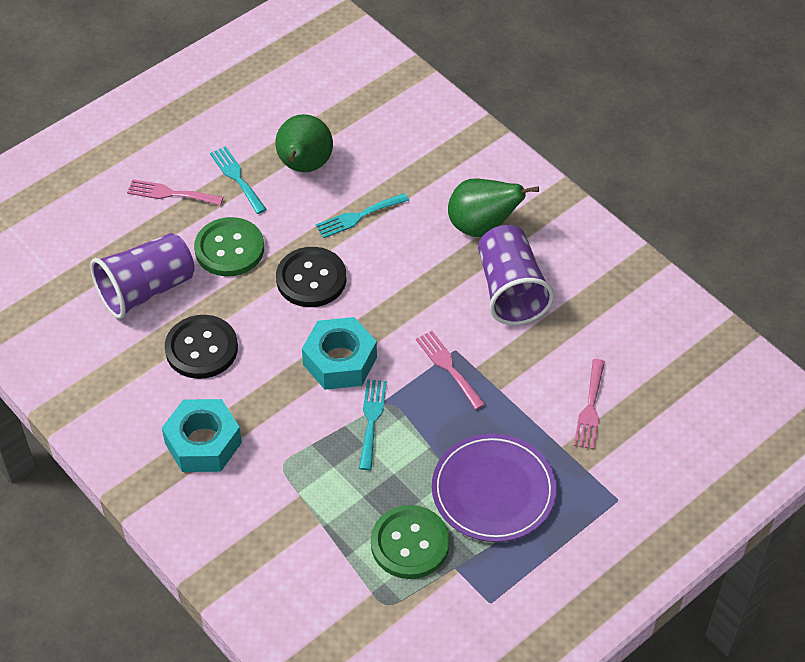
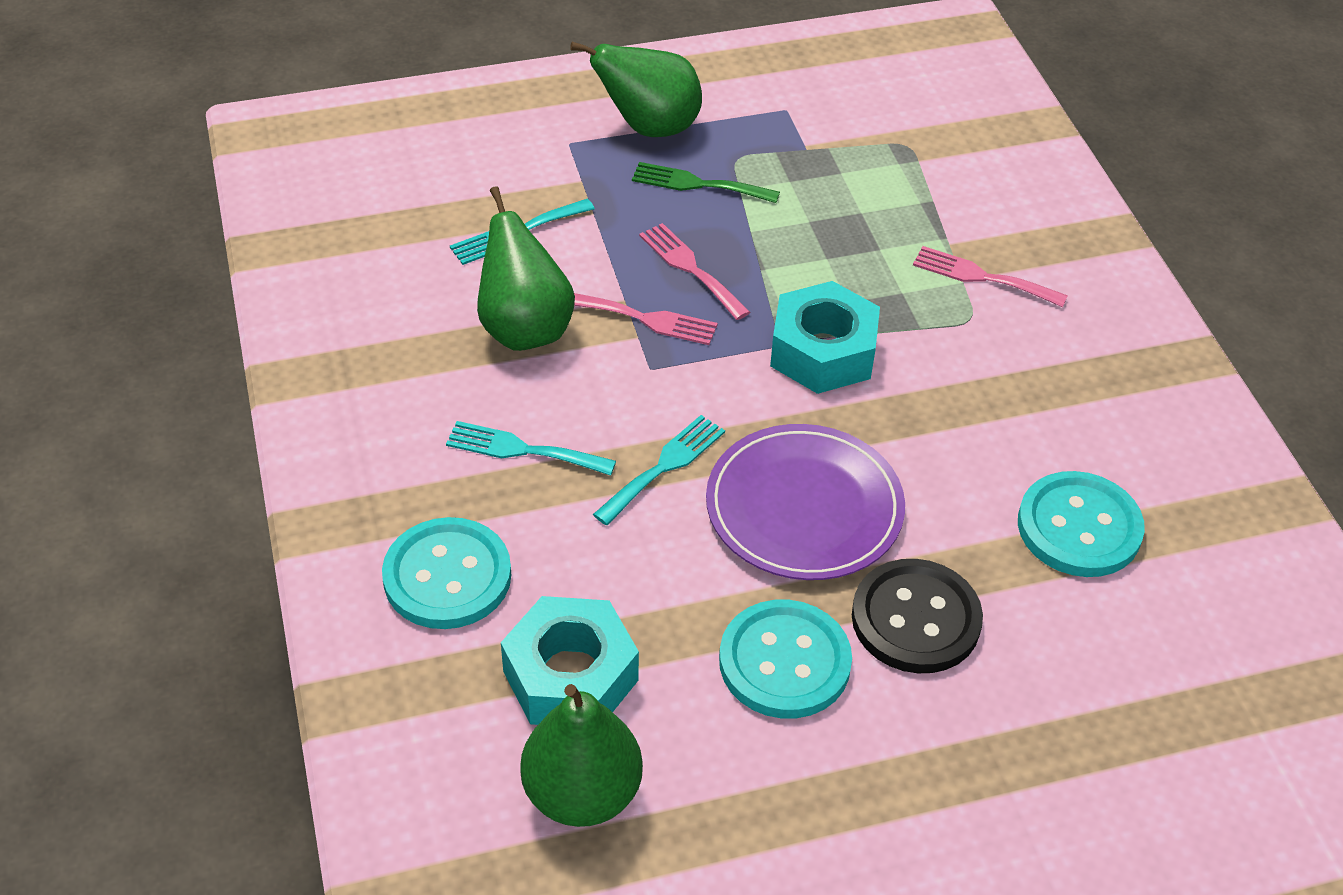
black button: [165,315,238,379] [276,247,346,307] = 2 -> [852,559,983,673] = 1
green button: [194,217,264,276] [371,505,450,579] = 2 -> none = 0
green fork: none = 0 -> [632,162,780,203] = 1
green pear: [275,114,333,172] [448,179,539,237] = 2 -> [477,186,575,351] [520,684,643,827] [570,42,702,137] = 3
purple cup: [90,233,195,319] [478,225,554,325] = 2 -> none = 0
turquoise button: none = 0 -> [382,517,511,629] [719,600,852,719] [1018,471,1145,577] = 3

